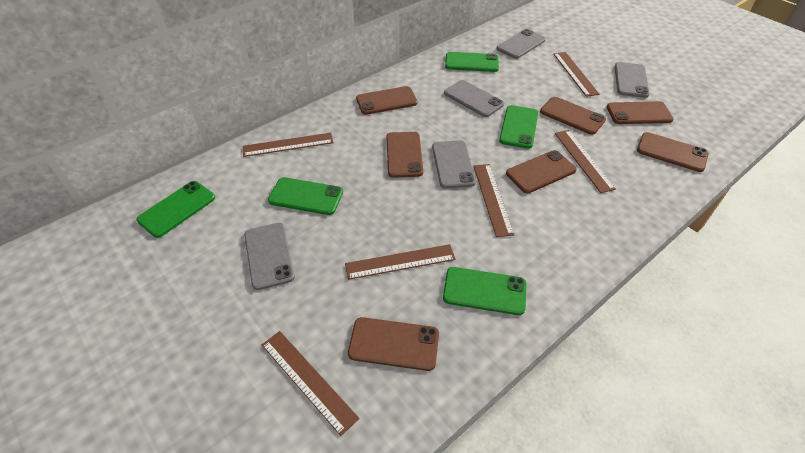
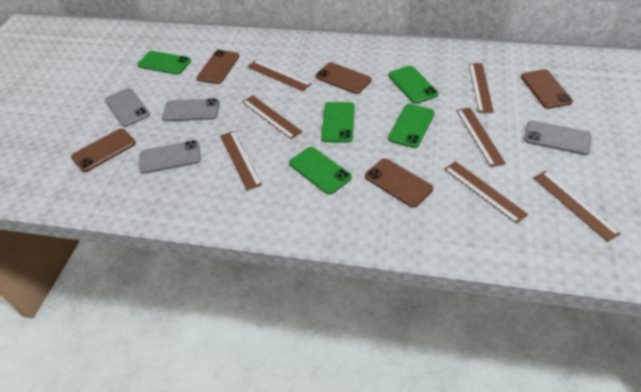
brown phone: [348,317,439,371] [356,86,418,115] [386,132,423,178] [506,150,577,193] [540,97,606,135] [606,101,673,124] [637,132,709,172] = 7 -> [71,129,136,172] [196,50,239,84] [315,62,371,94] [365,158,433,208] [521,69,573,109] = 5
brown ruler: [243,133,333,157] [262,331,359,436] [345,244,456,280] [473,164,514,237] [553,52,599,97] [555,130,616,193] = 6 -> [220,131,262,191] [242,96,302,139] [247,60,311,91] [444,161,528,224] [456,108,506,167] [469,63,494,113] [533,171,621,242] = 7
grey phone: [244,223,295,290] [432,140,476,189] [444,80,504,117] [496,29,546,59] [615,62,650,98] = 5 -> [105,88,150,127] [140,140,201,174] [162,98,220,121] [524,121,592,155] = 4

